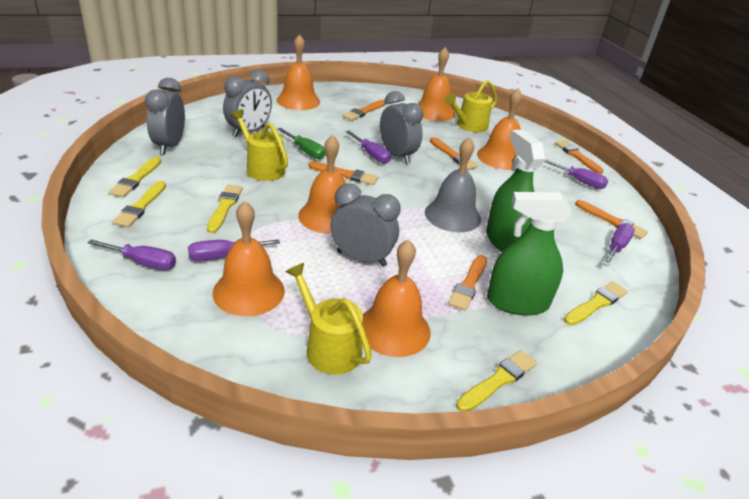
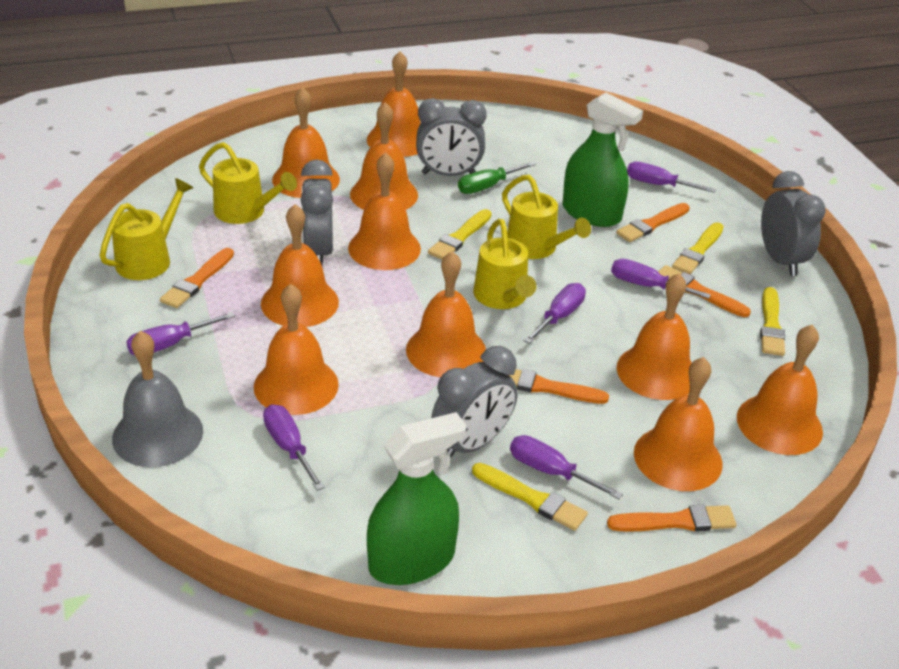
orange bell: [212,201,285,316] [277,34,320,110] [298,135,346,234] [363,239,431,357] [418,47,456,121] [477,88,522,170] = 6 -> [254,284,339,415] [261,204,339,327] [272,87,340,198] [348,153,421,270] [350,102,418,210] [367,51,421,157] [406,251,486,377] [616,273,692,400] [634,357,723,491] [737,325,823,455] = 10
orange brush: [308,161,378,185] [343,100,386,121] [430,137,478,170] [448,255,487,311] [555,140,604,174] [575,200,648,239] = 6 -> [160,248,234,308] [509,369,609,404] [607,505,736,531] [616,203,690,242] [658,265,751,317] = 5
purple screwdriver: [88,239,176,270] [188,239,280,261] [346,131,391,164] [543,159,608,189] [603,223,635,266] = 5 -> [126,312,235,355] [263,404,325,491] [510,435,623,499] [523,283,586,344] [611,259,711,299] [627,161,716,193] = 6
yellow brush: [109,157,161,197] [113,181,166,227] [207,185,243,233] [456,350,537,412] [564,282,628,326] = 5 -> [428,209,492,260] [472,463,588,531] [672,222,724,274] [760,287,785,356] = 4
yellow watering can: [230,109,288,181] [285,263,372,375] [444,80,497,132] = 3 -> [99,178,193,280] [199,142,297,224] [473,219,536,309] [502,175,591,259] = 4

